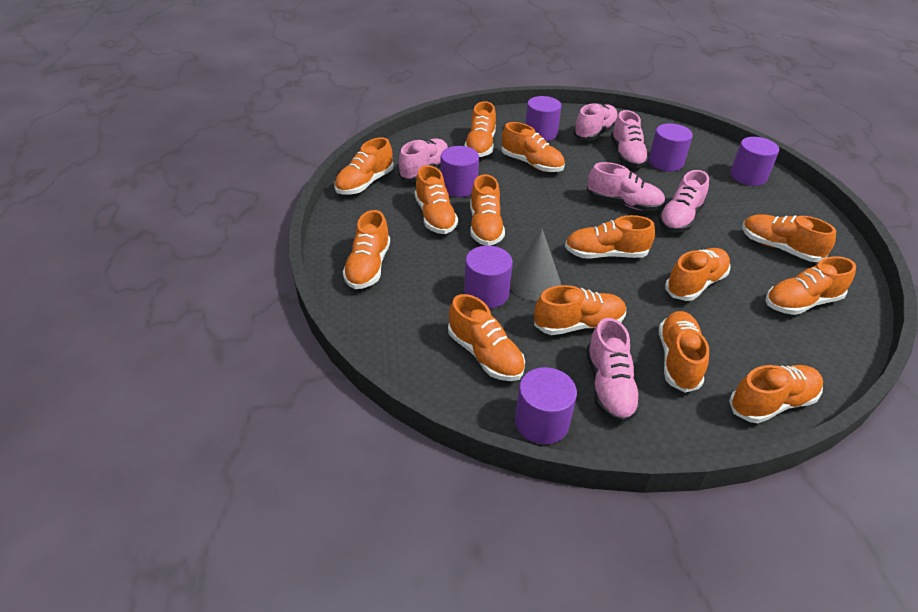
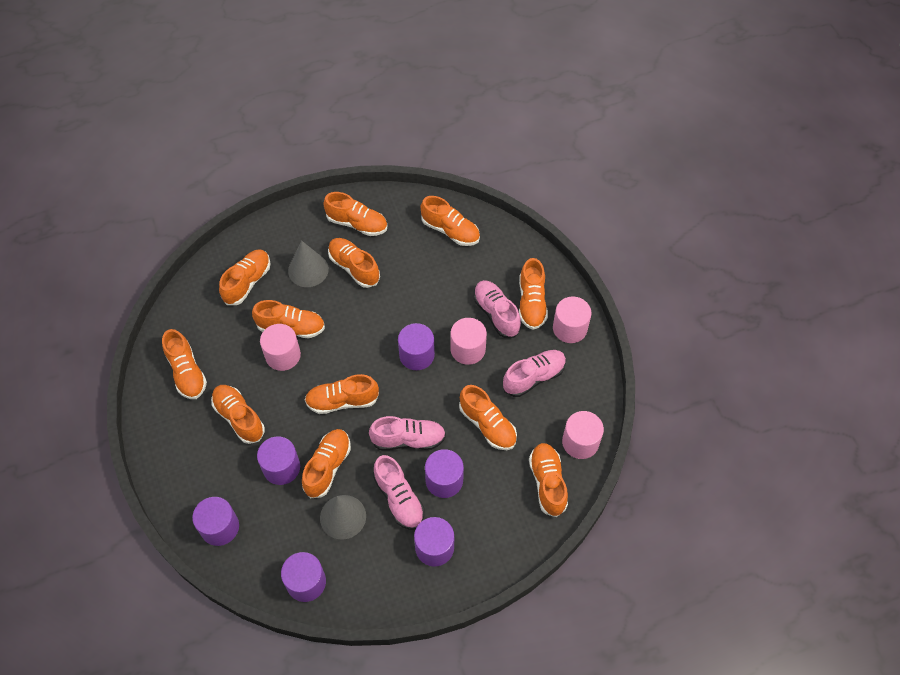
grey cone: [510,229,561,301] = 1 -> [288,241,329,287] [320,495,366,540] = 2
orange shoe: [334,138,394,195] [343,210,390,289] [415,165,458,234] [448,294,525,381] [464,101,496,157] [470,174,505,246] [501,122,565,172] [534,285,626,335] [565,215,655,259] [659,311,709,393] [665,248,731,301] [729,365,823,423] [742,214,836,262] [765,256,856,315] = 14 -> [162,329,207,399] [211,385,265,444] [219,249,270,305] [252,300,325,338] [302,429,351,498] [304,374,379,414] [323,192,387,236] [328,238,380,288] [421,196,480,246] [459,385,517,450] [519,258,548,330] [529,443,568,517] = 12
pink cylinder: none = 0 -> [260,324,301,371] [451,318,487,365] [553,297,592,343] [562,411,604,459] = 4
pink shoe: [398,138,448,181] [573,103,618,141] [586,318,642,423] [587,162,665,211] [611,110,649,168] [658,170,709,232] = 6 -> [369,416,446,450] [373,455,425,530] [473,280,521,338] [503,350,566,397] = 4

